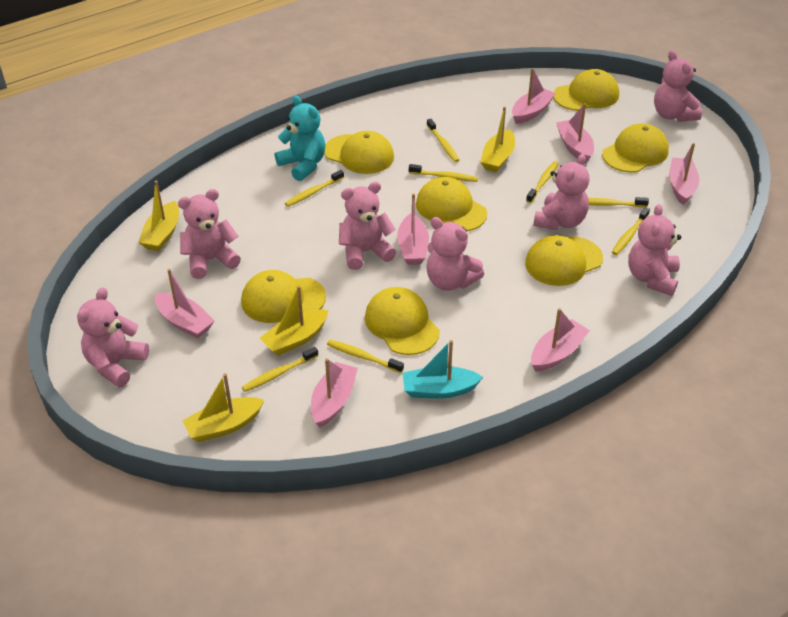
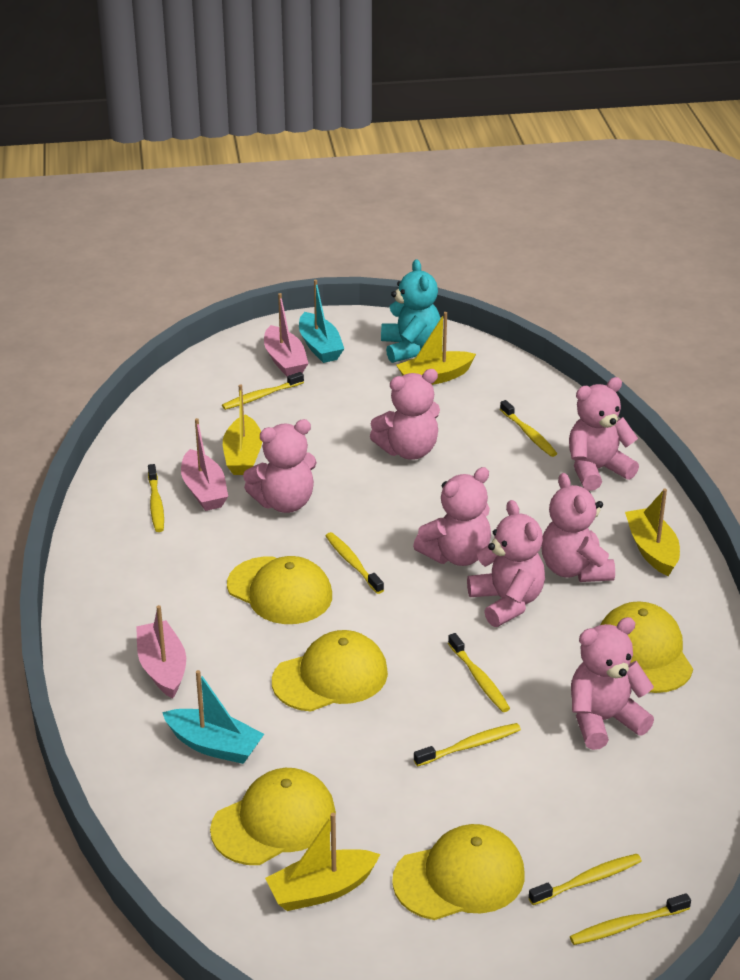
pink boat: [155,269,214,338] [311,358,358,428] [397,193,429,265] [512,68,556,124] [531,308,590,372] [556,103,594,163] [669,143,700,205] = 7 -> [136,605,186,698] [181,418,228,511] [264,293,309,376] = 3
turquoise boat: [403,340,483,399] = 1 -> [162,670,264,764] [299,280,344,363] = 2
yellow cap: [241,270,326,323] [324,131,394,174] [365,287,440,355] [416,177,487,231] [525,235,603,286] [553,69,619,111] [602,123,669,173] = 7 -> [210,768,336,865] [227,556,332,624] [272,630,388,712] [392,824,525,920] [600,602,693,693] = 5

